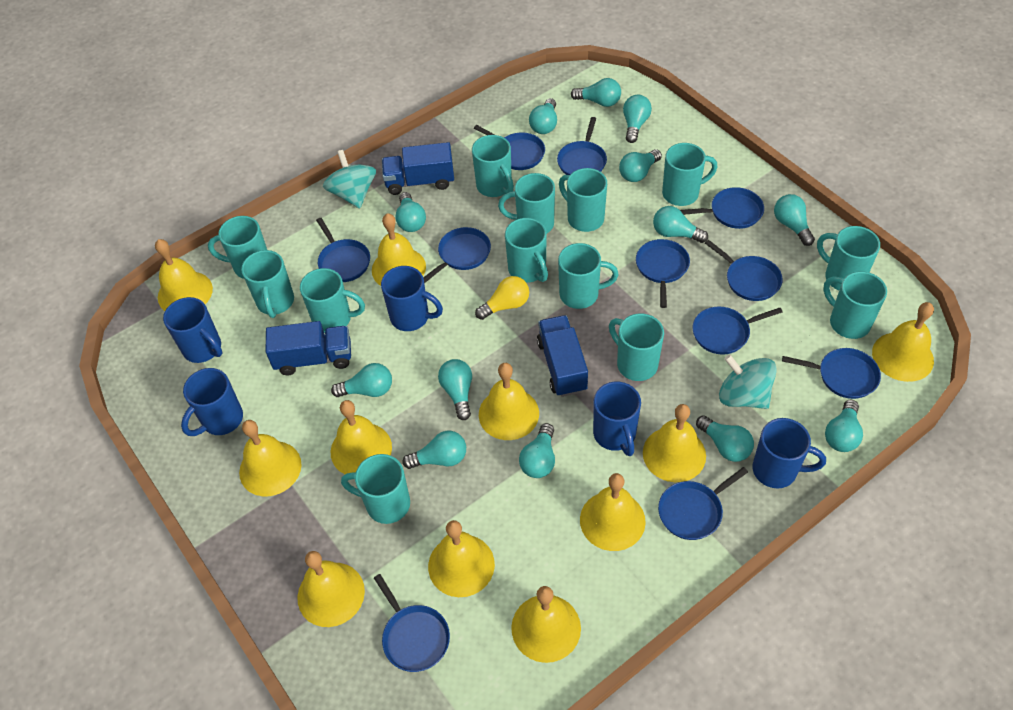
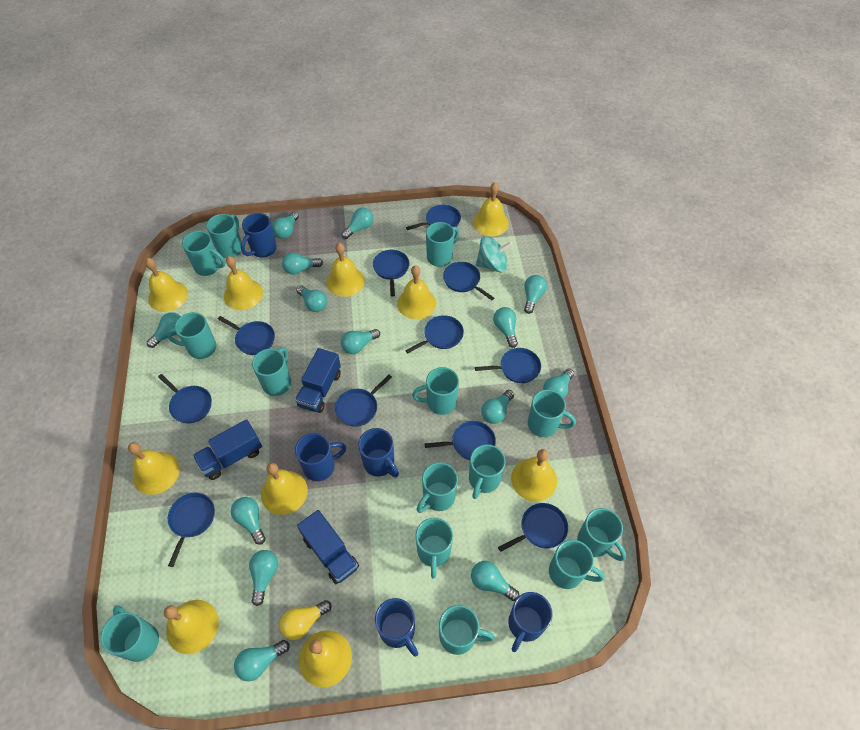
turquoise light bulb: [331,363,392,397] [395,192,426,232] [402,431,466,469] [438,359,472,420] [519,423,555,478] [529,98,557,134] [571,78,621,107] [619,149,662,182] [623,95,652,143] [653,206,708,243] [696,415,754,462] [774,194,815,246] [825,399,863,452] = 13 -> [147,312,181,348] [231,497,266,545] [234,640,290,682] [249,550,278,606] [272,212,299,239] [282,253,323,274] [296,286,327,312] [341,208,374,239] [341,329,380,354] [471,561,519,601] [481,390,514,424] [493,307,518,348] [524,275,547,314] [543,368,574,398] = 14
turquoise mug: [208,216,267,279] [241,250,294,318] [300,268,365,333] [341,454,410,524] [472,135,514,197] [498,173,555,233] [505,218,548,283] [558,243,619,309] [559,168,607,232] [609,313,664,381] [662,143,717,206] [817,226,880,290] [823,271,887,339] = 13 -> [101,605,159,662] [167,312,216,359] [182,231,226,276] [206,214,242,258] [252,347,291,396] [412,367,459,415] [415,518,453,578] [417,462,458,513] [426,222,459,267] [439,605,495,655] [469,444,506,499] [528,389,576,437] [549,540,604,589] [577,508,626,561] = 14
turquoise spinning top: [323,150,376,209] [719,354,777,409] = 2 -> [476,236,513,273] = 1
yellow bell: [155,239,213,311] [239,420,302,496] [297,551,365,627] [331,400,392,474] [372,213,426,286] [428,520,495,597] [479,363,539,440] [511,586,581,663] [580,473,646,551] [643,404,706,482] [872,302,934,382] = 11 -> [128,442,180,495] [145,258,188,312] [164,600,219,654] [224,256,263,310] [261,463,308,515] [299,630,352,687] [326,243,365,297] [397,265,436,319] [473,182,509,236] [511,449,557,502] = 10

